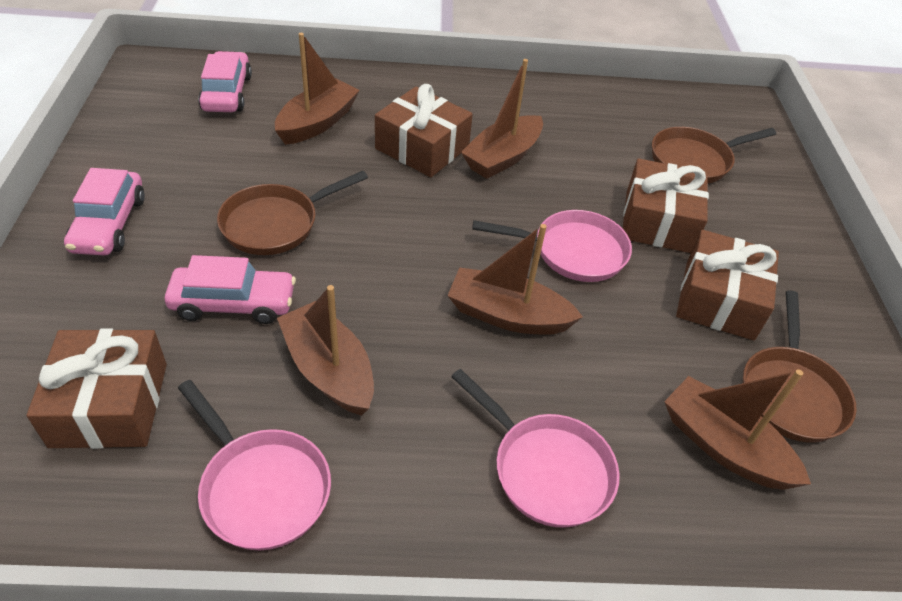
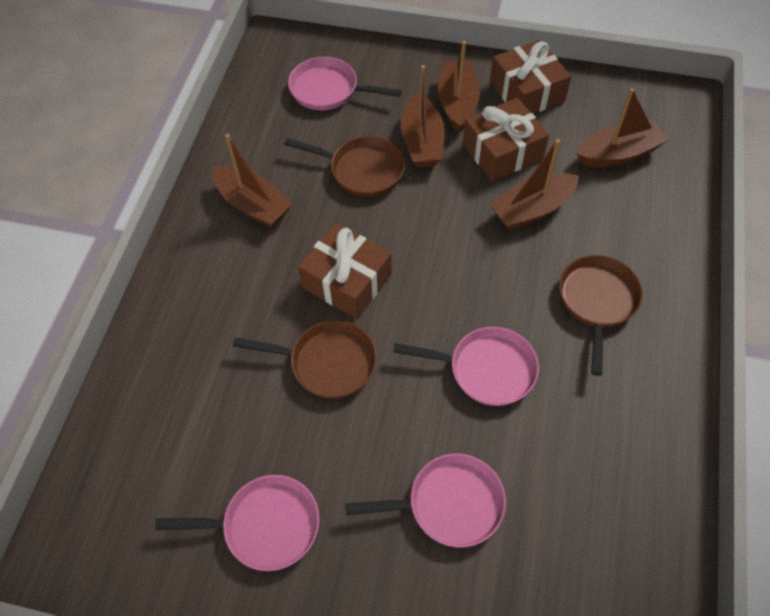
brown gift: [27,328,167,449] [375,84,473,177] [623,158,709,253] [676,230,779,340] = 4 -> [298,223,392,319] [463,98,549,181] [490,40,571,114] = 3
pink car: [64,168,145,255] [165,255,296,324] [198,51,252,112] = 3 -> none = 0
pink pan: [178,380,331,550] [451,369,620,528] [472,210,632,282] = 3 -> [155,475,319,571] [288,57,402,110] [345,454,506,548] [393,327,539,406] = 4

